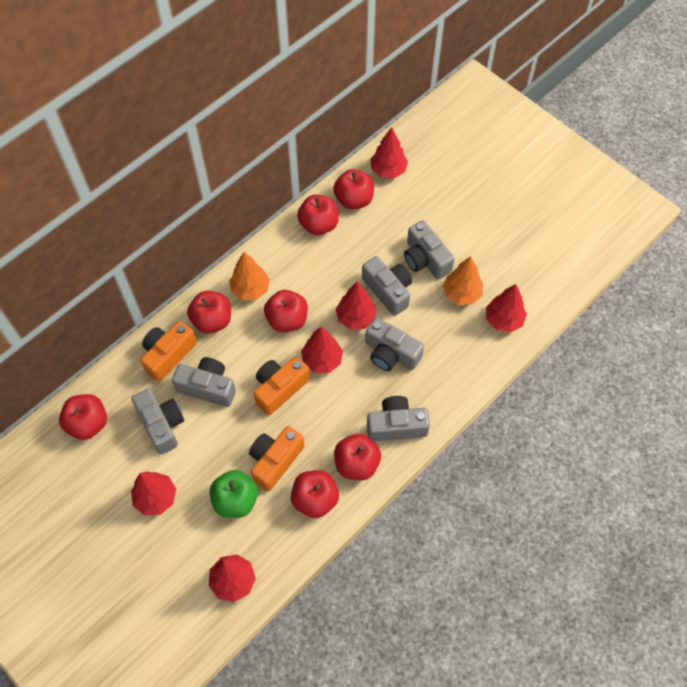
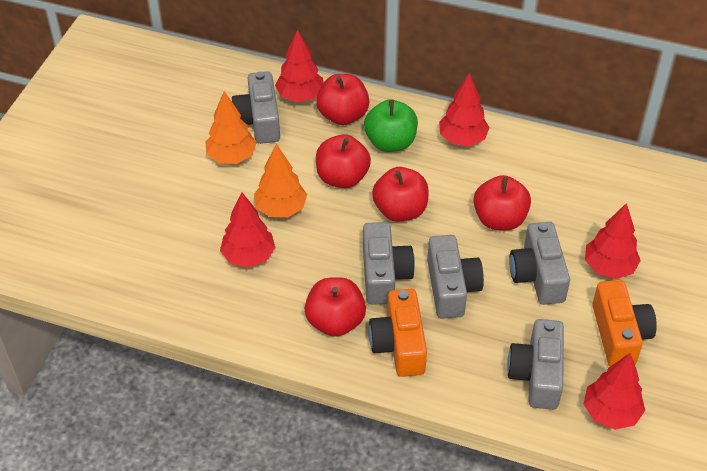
grey camera: [131,388,184,454] [172,357,236,407] [362,256,412,316] [365,317,424,371] [367,396,430,442] [404,220,455,279] = 6 -> [232,71,280,144] [363,222,415,305] [427,235,484,319] [507,319,564,410] [509,222,570,305] = 5
orange camera: [140,321,197,382] [249,426,304,491] [254,356,310,416] = 3 -> [369,289,427,377] [592,280,657,366] = 2
red apple: [59,394,107,440] [187,291,231,334] [264,290,308,332] [291,470,339,518] [297,195,339,235] [333,169,374,209] [334,434,381,480] = 7 -> [304,277,366,337] [316,74,369,125] [316,134,371,188] [372,167,429,222] [473,175,531,230] = 5
red tree: [131,471,176,516] [209,554,256,602] [301,326,343,373] [336,282,377,330] [370,127,408,178] [486,284,527,332] = 6 -> [220,193,275,268] [275,30,323,102] [439,73,490,146] [584,353,645,430] [585,203,641,279] = 5

